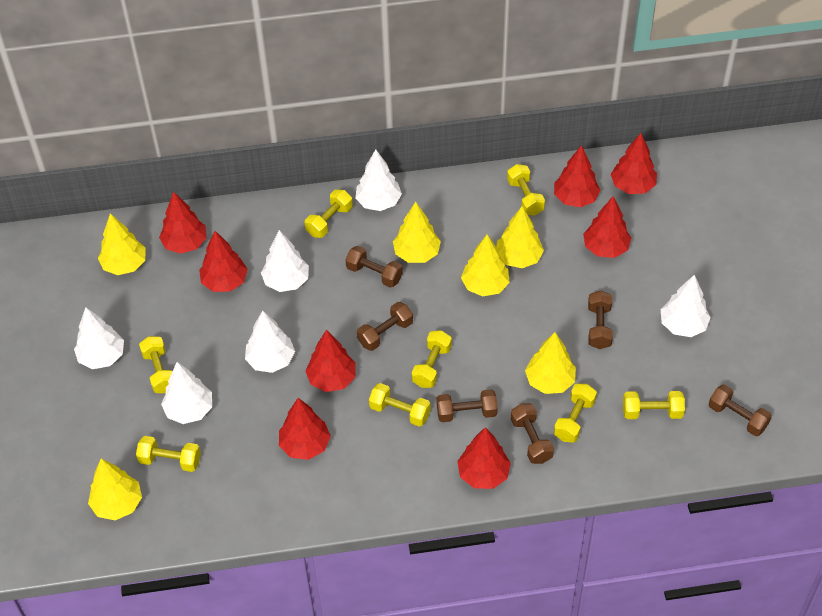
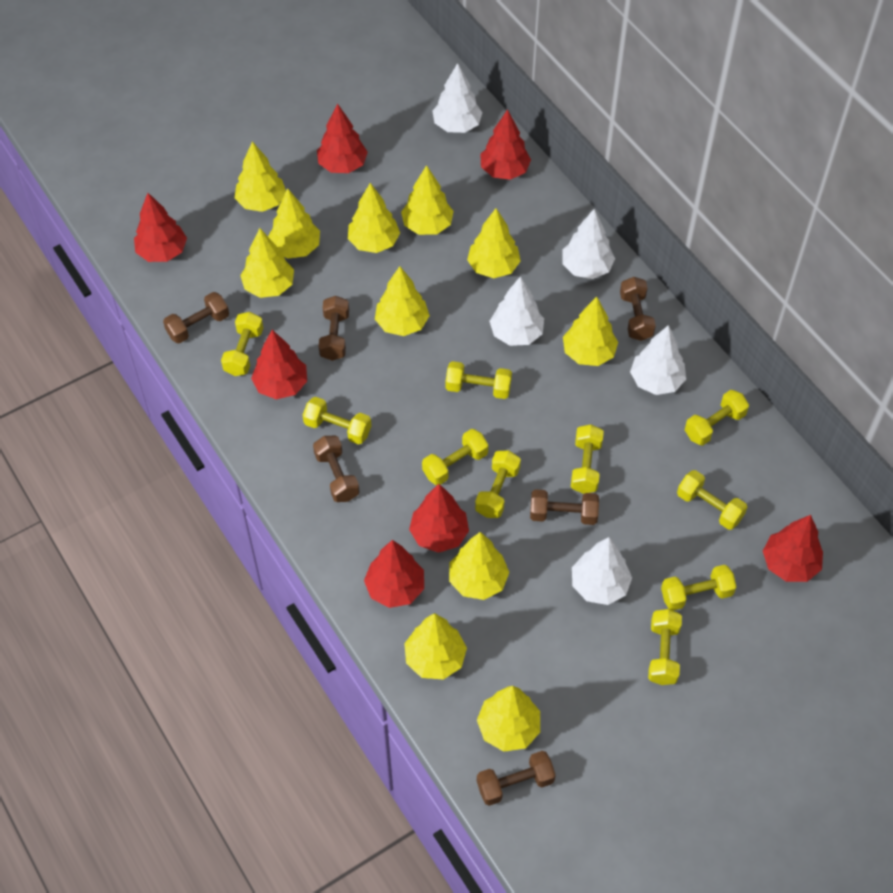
red tree: [159,191,206,254] [199,231,248,292] [279,398,331,460] [305,330,356,392] [457,427,511,489] [554,145,600,207] [583,196,631,258] [611,133,657,194] = 8 -> [134,193,187,262] [251,330,307,399] [317,104,368,173] [364,540,424,608] [409,484,469,553] [480,109,531,180] [763,515,823,582] = 7
white tree: [74,308,124,369] [161,362,212,424] [245,311,295,373] [261,230,309,292] [355,149,402,211] [661,275,711,337] = 6 -> [432,63,482,133] [489,276,544,346] [562,209,615,279] [572,537,632,605] [630,325,686,395] = 5
yellow dumbbell: [136,436,201,472] [139,336,172,393] [305,189,353,238] [369,383,431,427] [412,330,452,388] [507,164,545,216] [554,384,597,442] [623,391,685,419] = 8 -> [221,312,263,376] [303,397,371,445] [422,429,489,485] [445,361,512,399] [475,451,521,518] [571,425,604,494] [648,609,682,685] [661,565,736,611] [677,470,747,530] [685,390,749,446] = 10
yellow tree: [88,458,142,520] [98,213,145,275] [393,202,441,263] [461,234,510,296] [497,206,544,268] [525,332,576,394] = 6 -> [235,141,286,212] [240,228,294,298] [268,189,320,259] [348,183,400,253] [375,266,430,336] [401,165,454,235] [404,613,467,680] [449,532,510,600] [467,208,521,278] [477,686,540,752] [563,297,618,366] = 11

